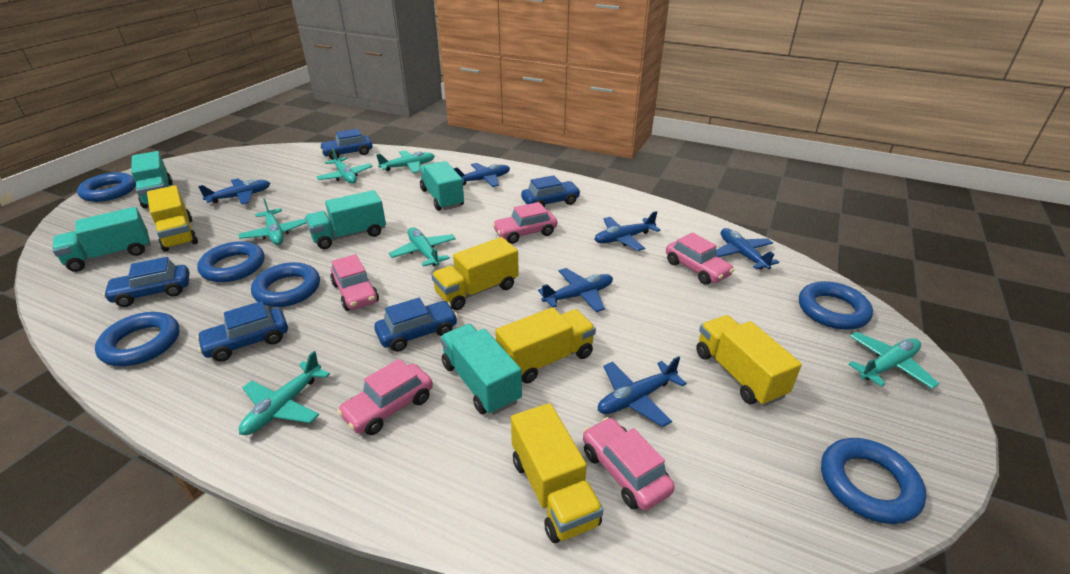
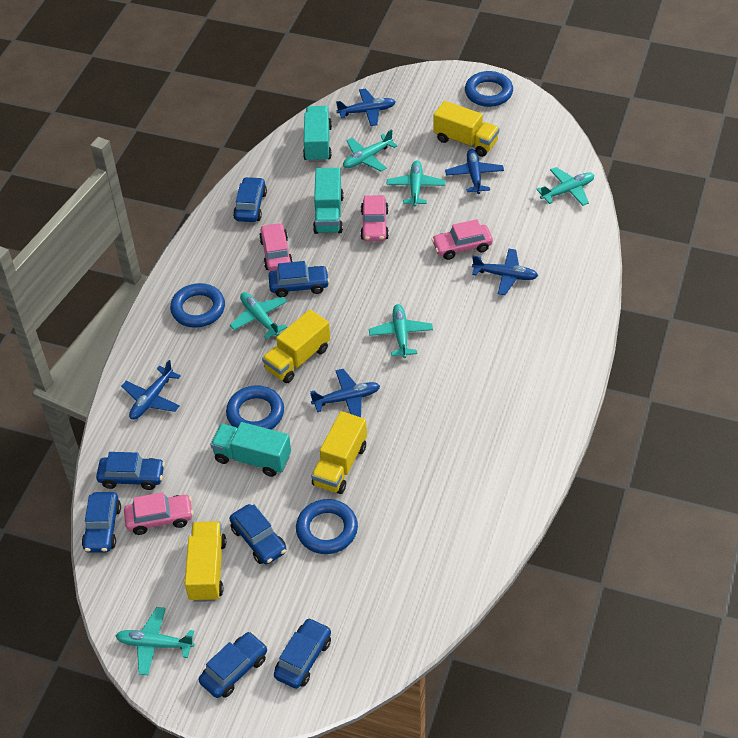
blue car: [103,257,189,307] [196,301,288,362] [319,129,373,160] [374,298,458,352] [521,175,581,207] = 5 -> [82,492,121,553] [96,452,165,490] [199,632,268,698] [229,504,287,565] [233,177,267,222] [268,261,330,297] [274,618,331,689] = 7
blue plane: [198,179,270,204] [453,163,510,187] [538,268,613,312] [594,211,660,251] [598,356,687,427] [716,228,779,269] = 6 -> [121,360,181,420] [310,369,380,417] [336,88,395,126] [445,149,504,194] [472,249,538,295] = 5
blue ring: [77,172,136,202] [95,312,180,366] [197,241,264,282] [251,262,320,307] [799,281,873,330] [821,438,927,524] = 6 -> [170,283,225,328] [226,385,284,430] [296,499,358,554] [465,71,513,107] = 4
pink car: [330,254,379,311] [337,359,433,435] [492,202,557,244] [583,417,675,511] [666,233,734,285] = 5 -> [124,492,193,535] [259,223,293,271] [360,195,389,241] [432,219,493,260] = 4
turquoise truck: [52,207,151,272] [131,151,173,208] [305,190,386,249] [419,161,464,211] [440,324,522,415] = 5 -> [211,422,291,477] [303,106,332,162] [313,168,344,234] = 3
yellow truck: [147,185,198,252] [431,237,519,310] [495,307,596,384] [511,403,603,543] [696,315,802,406] = 5 -> [185,521,226,602] [262,309,330,383] [311,411,367,494] [433,101,500,157] = 4

